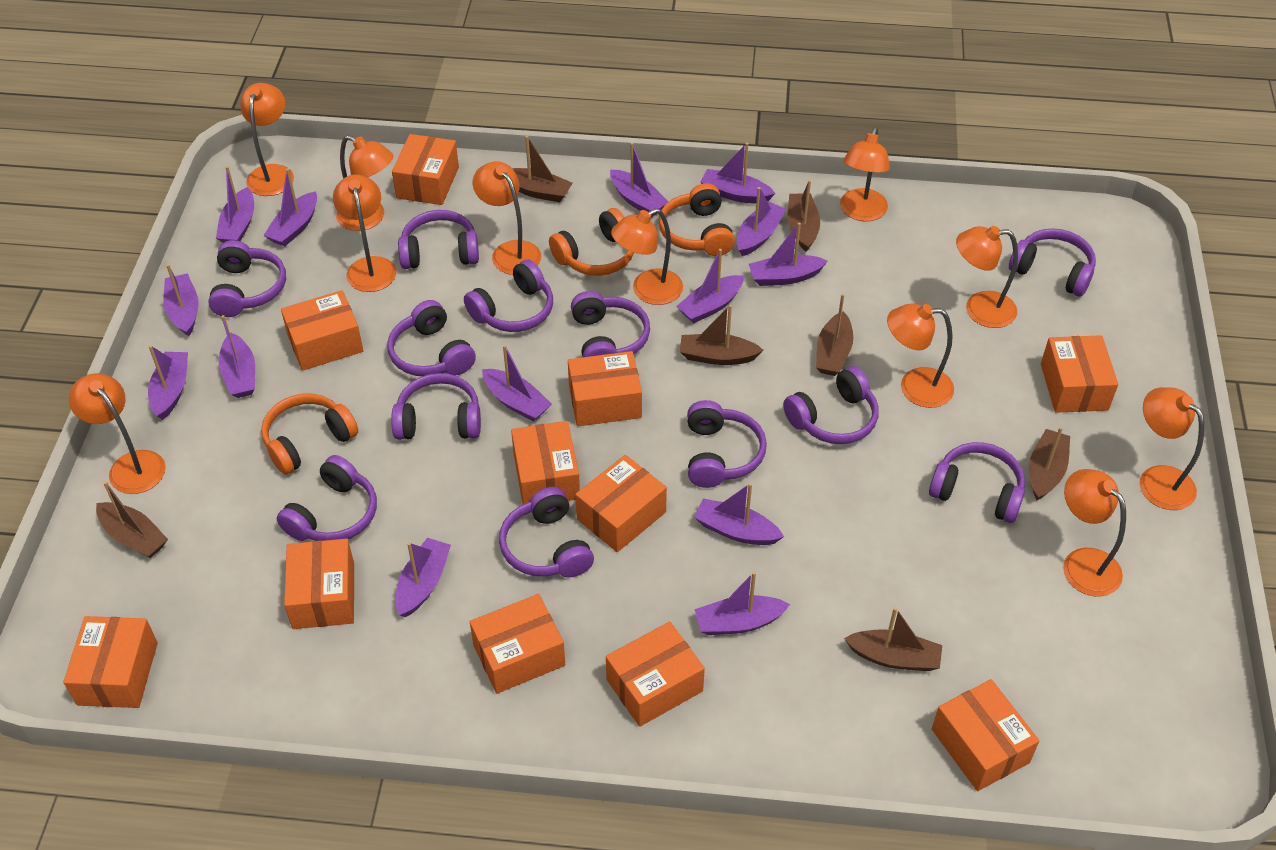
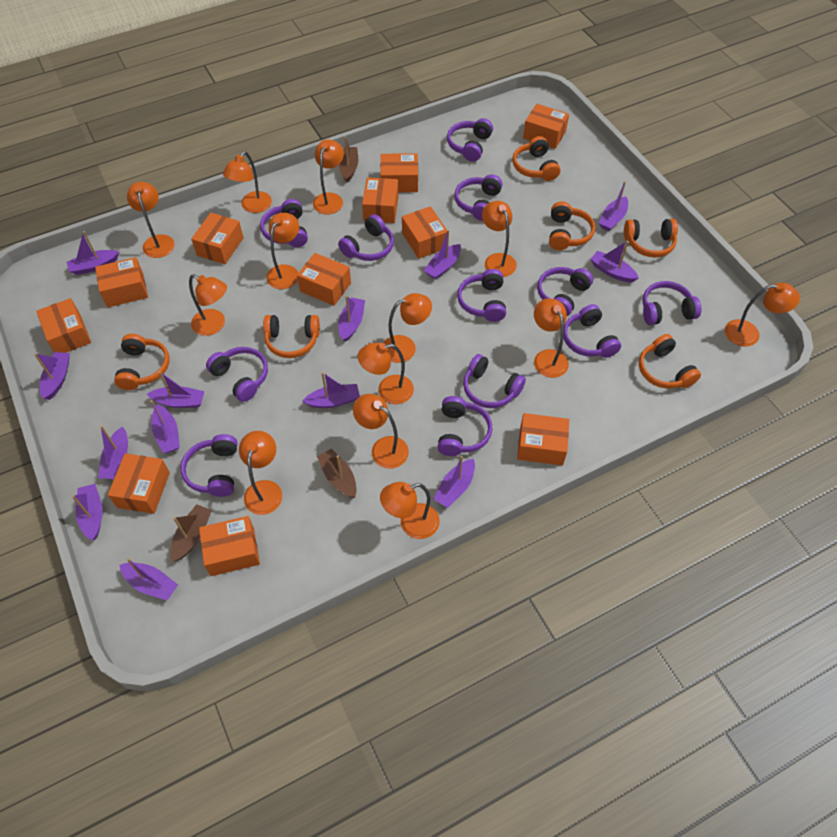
brown boat: [96,481,168,558] [512,136,573,202] [680,304,763,365] [788,180,820,252] [816,294,853,376] [844,607,942,671] [1029,427,1070,500] = 7 -> [170,504,212,562] [317,449,357,498] [339,136,358,183] = 3
orange headphones: [261,393,358,475] [549,208,634,276] [659,183,735,256] = 3 -> [114,334,169,390] [263,315,320,358] [512,136,560,181] [549,202,595,250] [624,219,678,257] [639,334,701,389] = 6
orange lamp: [69,373,166,494] [240,83,294,196] [333,174,396,292] [336,135,393,231] [473,161,541,275] [611,208,683,305] [840,127,890,221] [887,303,954,408] [956,226,1018,328] [1063,469,1126,597] [1140,387,1204,510] = 11 -> [127,182,175,258] [189,274,227,336] [223,151,272,213] [239,431,282,515] [266,213,299,289] [313,139,344,215] [353,394,409,469] [358,343,414,404] [380,482,440,539] [383,293,432,363] [482,201,517,277] [534,298,569,378] [725,283,800,346] = 13
purple boat: [148,345,188,420] [163,264,199,336] [216,166,254,243] [219,315,255,398] [263,168,317,246] [396,538,451,617] [482,345,552,422] [610,143,668,217] [676,249,744,323] [694,483,784,545] [695,572,790,635] [701,142,776,204] [737,187,786,256] [749,223,828,286] = 14 -> [34,352,70,400] [67,231,119,275] [72,484,103,540] [98,426,128,479] [120,558,178,601] [147,371,205,408] [150,400,180,453] [302,372,360,408] [338,296,365,342] [424,230,461,280] [433,456,475,508] [590,241,639,282] [599,181,628,231] = 13

